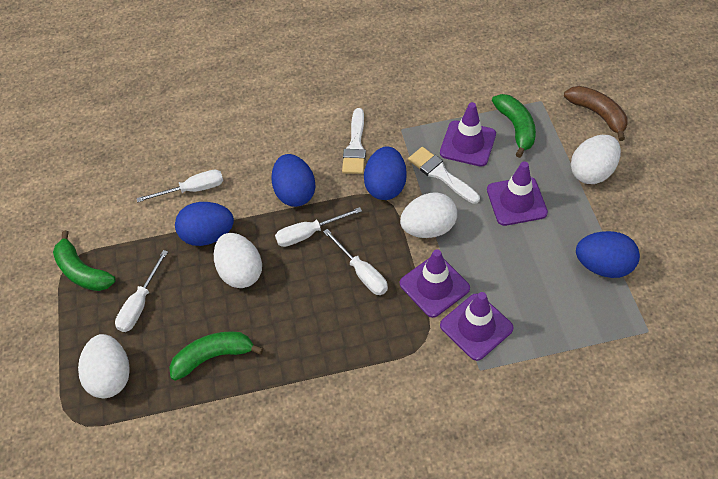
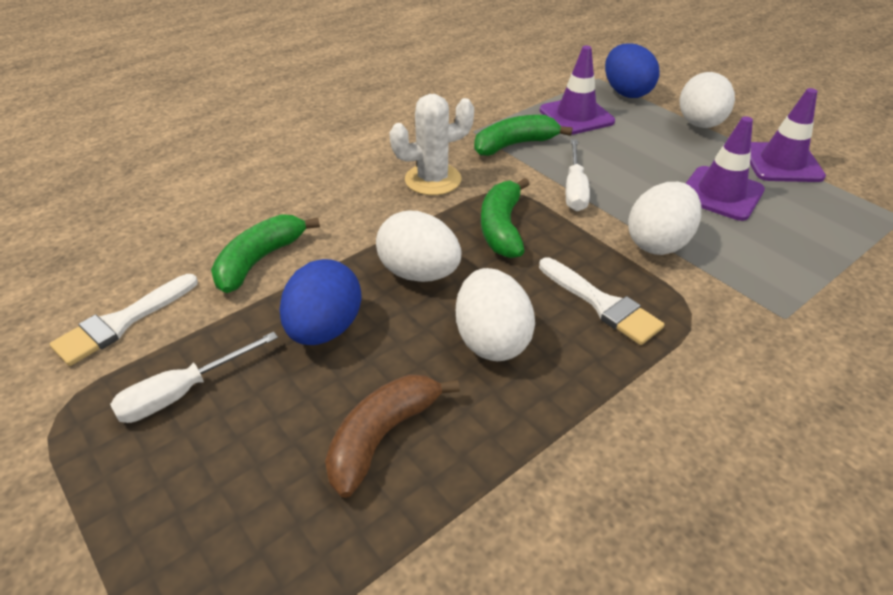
blue egg: [175,202,234,246] [271,154,316,207] [364,147,407,200] [576,231,640,278] = 4 -> [279,259,362,345] [605,43,660,98] = 2
purple traffic cone: [400,249,470,318] [440,102,496,167] [440,292,514,361] [487,161,548,226] = 4 -> [540,46,615,135] [685,116,765,221] [750,88,826,182] = 3
white cactus: none = 0 -> [390,94,474,195] = 1
white screwdriver: [115,250,168,332] [137,170,223,202] [275,207,362,247] [323,229,388,295] = 4 -> [110,332,278,423] [566,139,590,211] = 2

